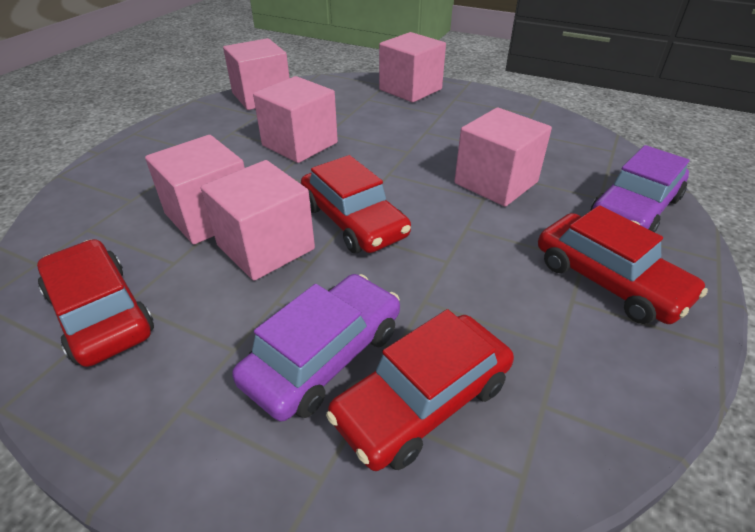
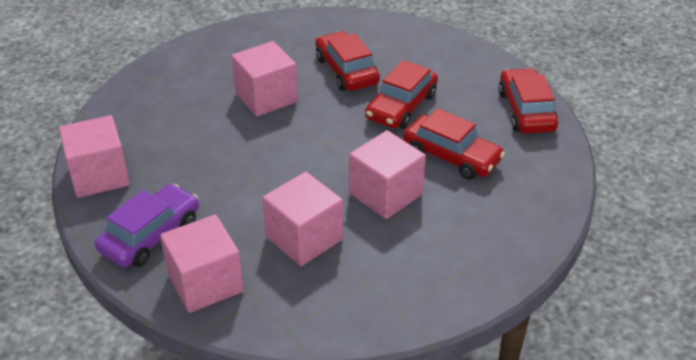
pink cube: [145,135,245,245] [201,160,315,281] [223,38,289,110] [253,76,338,163] [379,32,446,103] [454,107,552,207] = 6 -> [59,115,130,198] [160,214,244,313] [232,41,298,116] [262,172,343,266] [349,130,426,219] = 5
purple car: [232,274,400,421] [590,145,690,232] = 2 -> [95,184,199,267] = 1

